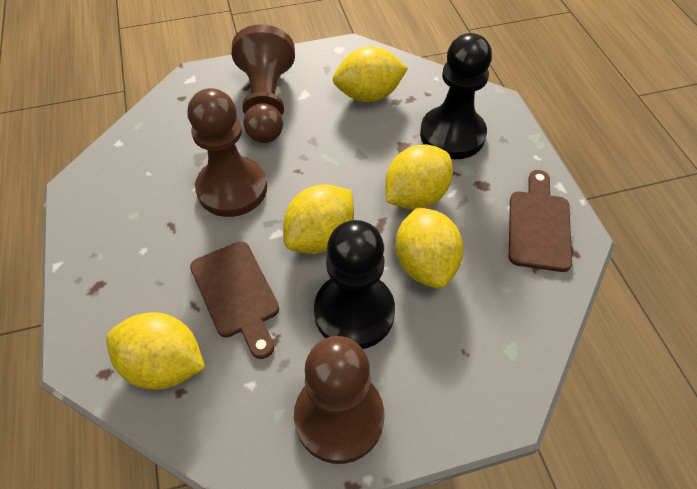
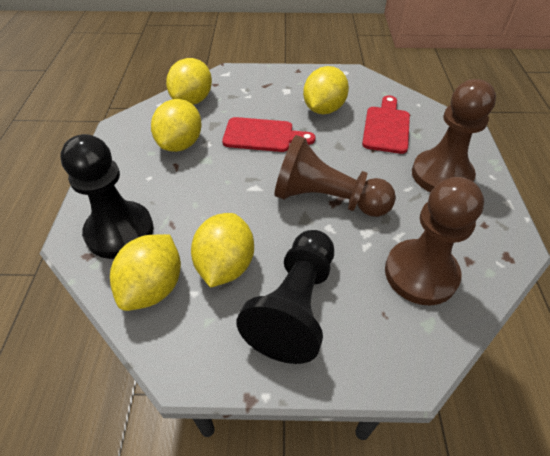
brown cutting board: [190,241,279,359] [509,170,572,272] = 2 -> none = 0
red cutting board: none = 0 -> [222,117,315,152] [362,95,410,154] = 2

